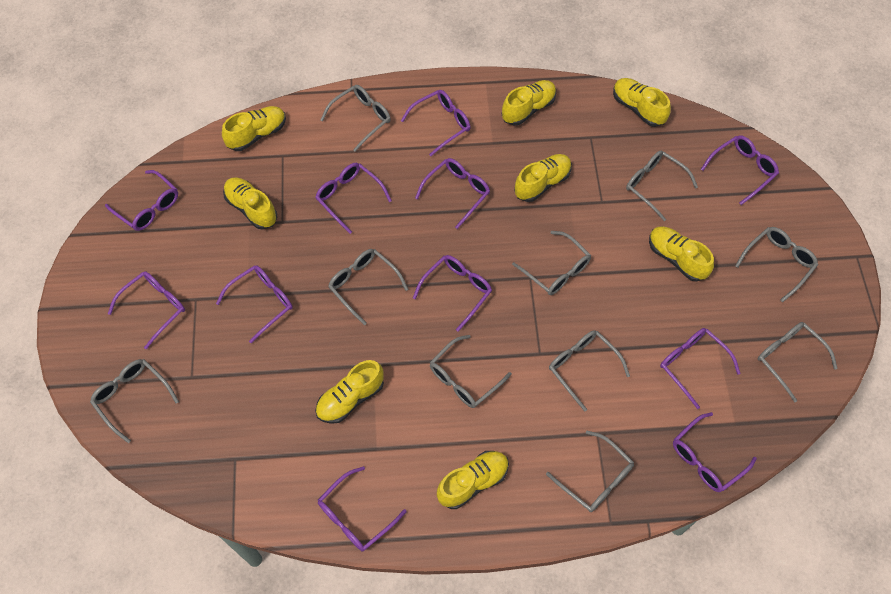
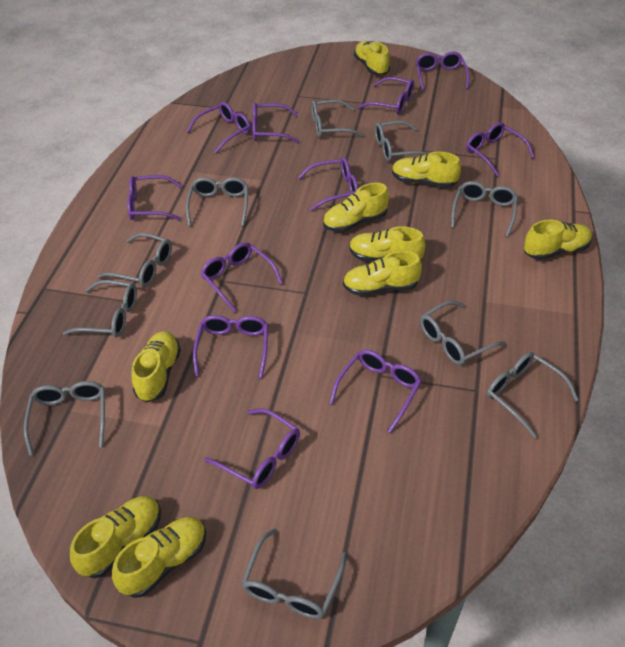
yellow shoe: [222,106,286,151] [223,177,277,230] [315,360,384,424] [437,451,509,509] [502,80,556,125] [514,154,572,202] [613,78,671,127] [649,226,714,282] = 8 -> [70,496,161,578] [112,517,206,598] [131,331,181,403] [323,183,389,232] [343,251,422,296] [349,226,425,261] [354,41,390,75] [392,151,461,188] [524,220,592,260] = 9

